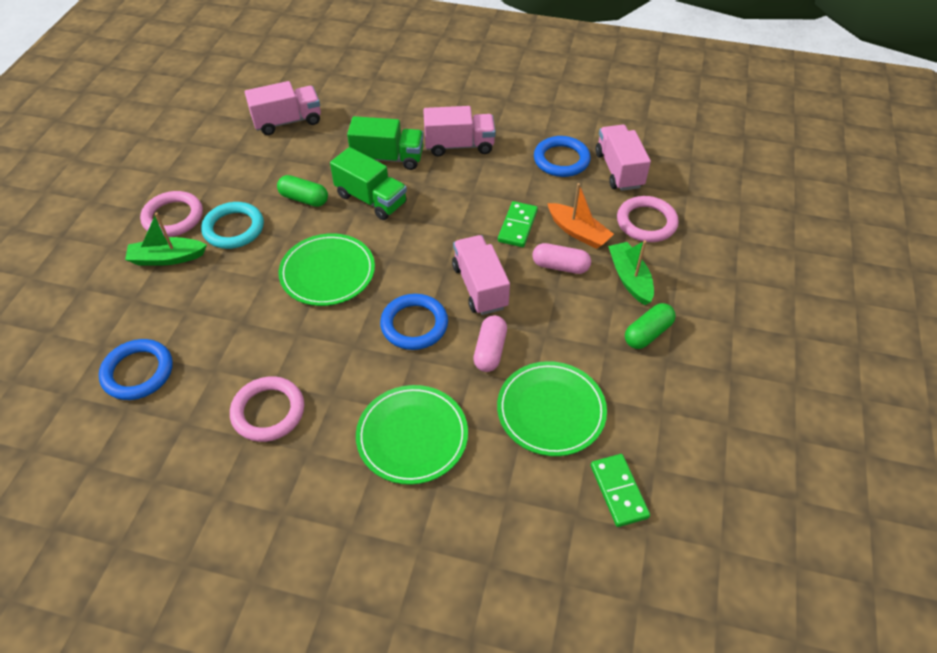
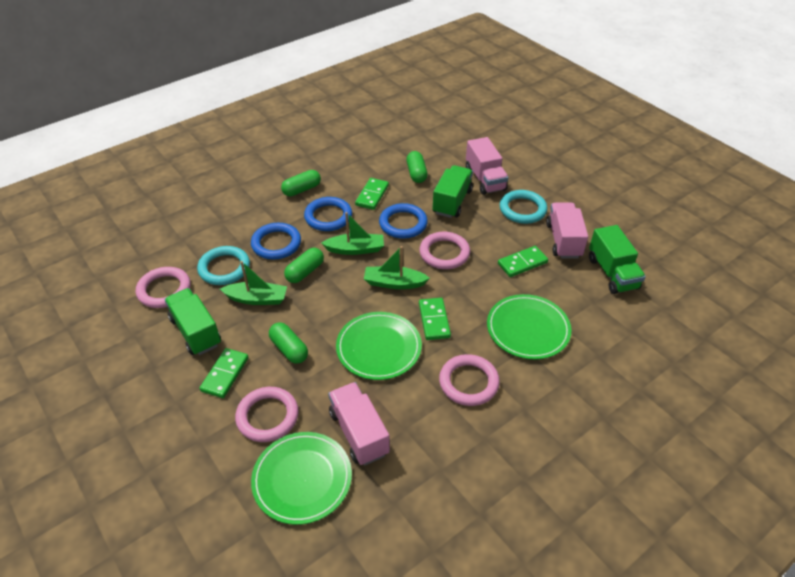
green boat: [125,213,207,266] [608,240,654,305] = 2 -> [220,261,287,305] [321,212,384,255] [364,246,430,289] = 3
green capsule: [277,175,328,207] [625,303,676,349] = 2 -> [269,322,308,364] [281,170,321,196] [284,248,324,283] [406,151,428,183] = 4
green domino: [498,201,538,247] [591,454,650,527] = 2 -> [200,348,249,398] [355,178,389,210] [419,298,451,340] [498,246,548,277] = 4
green truck: [330,147,407,220] [347,116,424,170] = 2 -> [164,288,221,355] [432,165,473,218] [589,225,646,294] = 3
orange boat: [547,183,614,249] = 1 -> none = 0
pink capsule: [473,315,507,372] [532,243,591,274] = 2 -> none = 0
pink ring: [140,191,203,237] [230,376,304,442] [617,196,679,242] = 3 -> [136,267,190,308] [235,387,299,442] [420,232,470,269] [439,354,500,406] = 4
pink truck: [245,81,321,135] [423,106,496,157] [452,235,510,315] [595,125,651,191] = 4 -> [328,382,390,465] [466,137,509,195] [546,203,588,259] = 3
turquoise ring: [201,202,264,249] = 1 -> [197,246,250,285] [500,190,547,224] = 2

